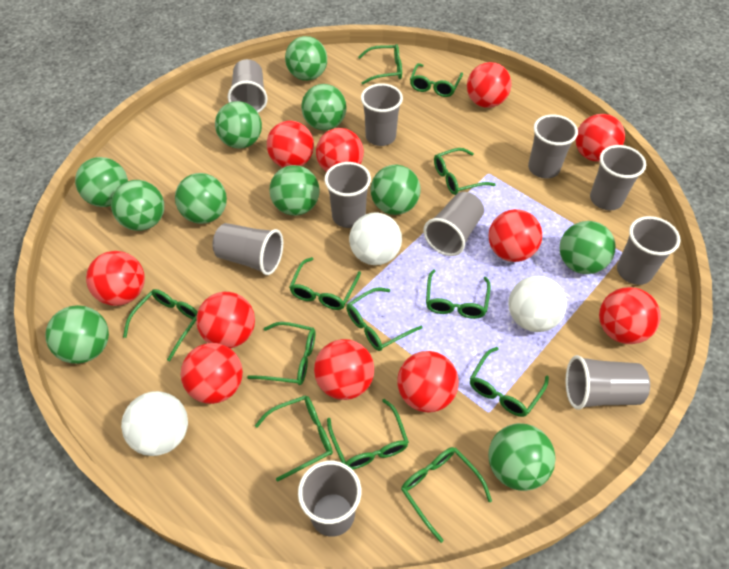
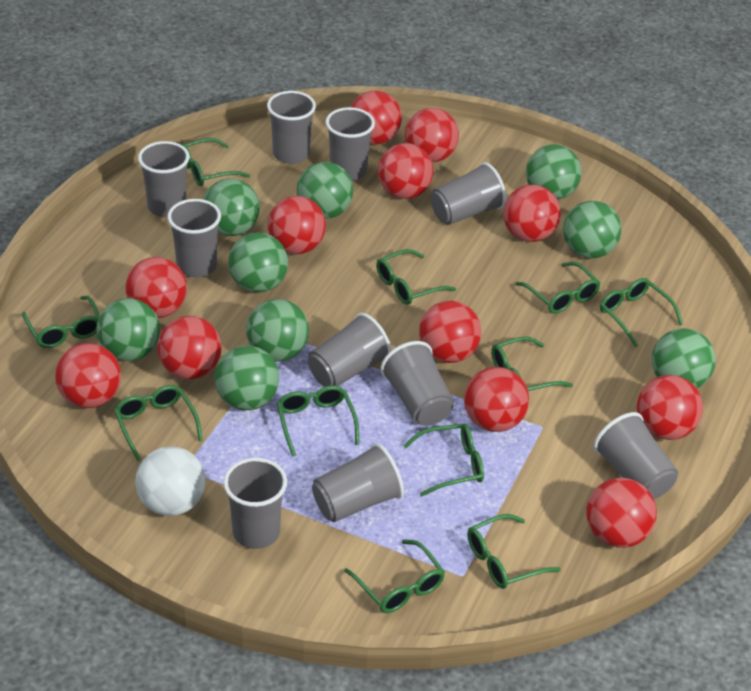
green ball: [45,305,109,364] [75,157,128,207] [111,180,164,231] [175,173,227,224] [215,101,262,149] [269,165,320,216] [285,36,327,81] [301,84,347,131] [371,165,420,215] [488,423,556,491] [560,221,616,274] = 11 -> [96,298,160,361] [203,179,260,236] [214,346,279,410] [228,233,288,293] [246,299,309,362] [297,162,353,219] [526,144,581,200] [563,201,621,258] [651,328,716,388] = 9
green glasses: [123,289,198,361] [247,322,316,385] [255,395,333,482] [289,257,361,310] [327,399,409,469] [346,287,423,351] [358,44,402,85] [401,447,492,543] [410,63,463,97] [426,269,491,319] [434,148,496,195] [470,347,549,417] = 12 -> [22,296,100,348] [114,385,203,461] [180,138,250,186] [277,385,359,457] [344,539,445,613] [376,249,456,305] [403,424,484,497] [467,514,561,589] [491,336,573,391] [516,262,601,314] [600,278,683,347] = 11
red ball: [86,251,145,306] [181,343,243,404] [196,292,255,348] [267,120,314,168] [314,339,374,400] [316,128,364,172] [397,351,459,413] [467,62,511,108] [488,209,542,262] [575,114,625,162] [599,287,661,344] = 11 -> [55,343,121,408] [125,257,187,318] [157,316,221,379] [268,196,326,254] [351,91,402,145] [378,143,433,199] [405,108,459,162] [419,301,481,363] [464,367,529,432] [503,185,561,242] [586,478,657,548] [637,375,703,440] = 12
white ball: [121,391,188,456] [349,213,402,265] [508,276,567,332] = 3 -> [135,446,205,516] = 1

